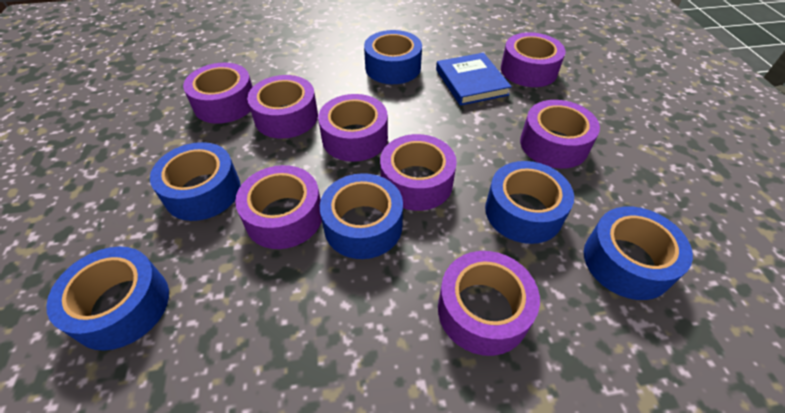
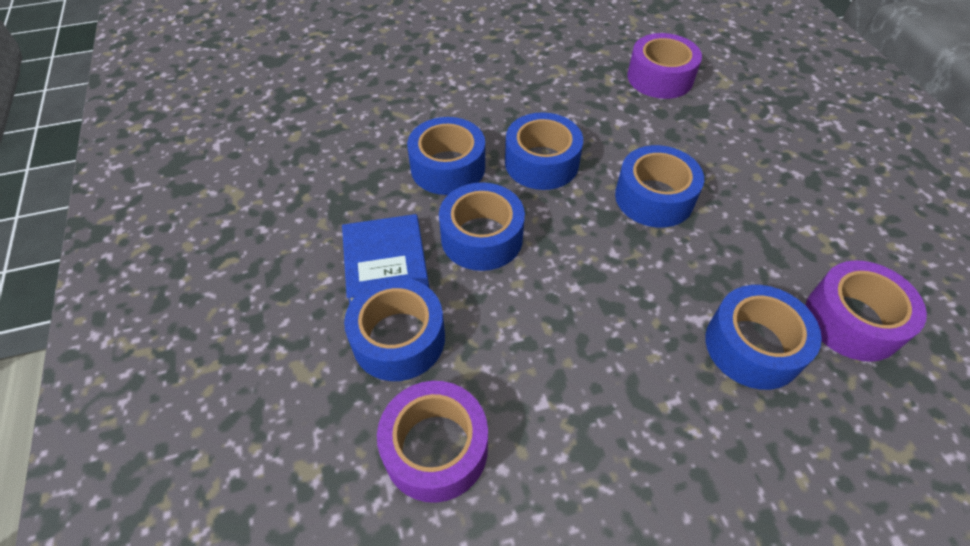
purple tape: [183,63,253,124] [235,165,322,249] [247,75,318,139] [318,94,388,162] [380,134,457,211] [438,251,540,356] [501,32,566,87] [520,100,600,169] = 8 -> [377,381,488,503] [627,33,702,99] [805,260,927,362] = 3

